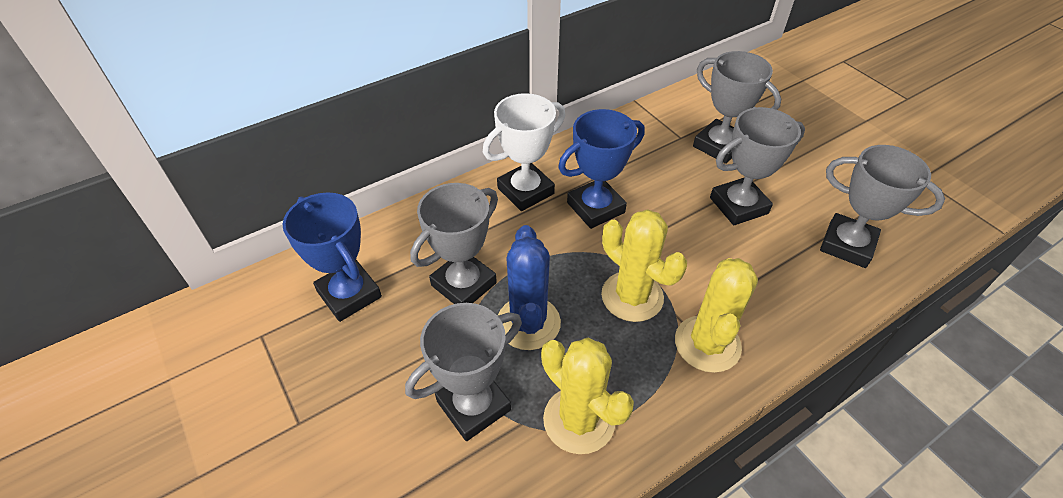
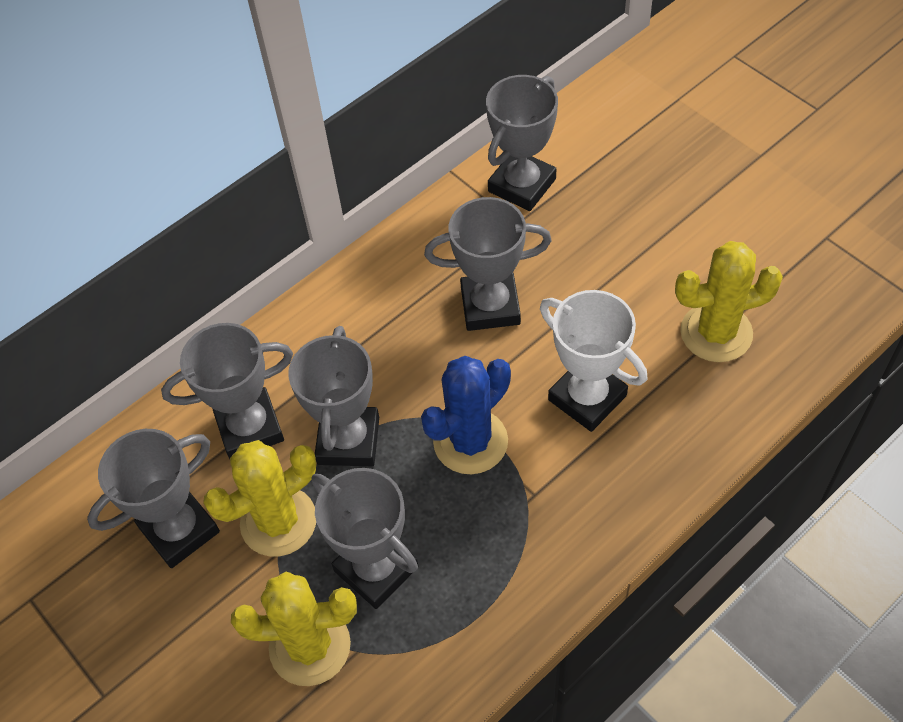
blue trophy: [283,192,382,322] [558,109,645,229] = 2 -> none = 0
grey trophy: [405,303,522,441] [410,183,498,304] [693,51,781,164] [710,107,805,225] [820,145,945,268] = 5 -> [87,429,220,568] [161,323,293,459] [288,326,379,466] [311,468,419,609] [424,197,552,331] [486,75,558,211] = 6

